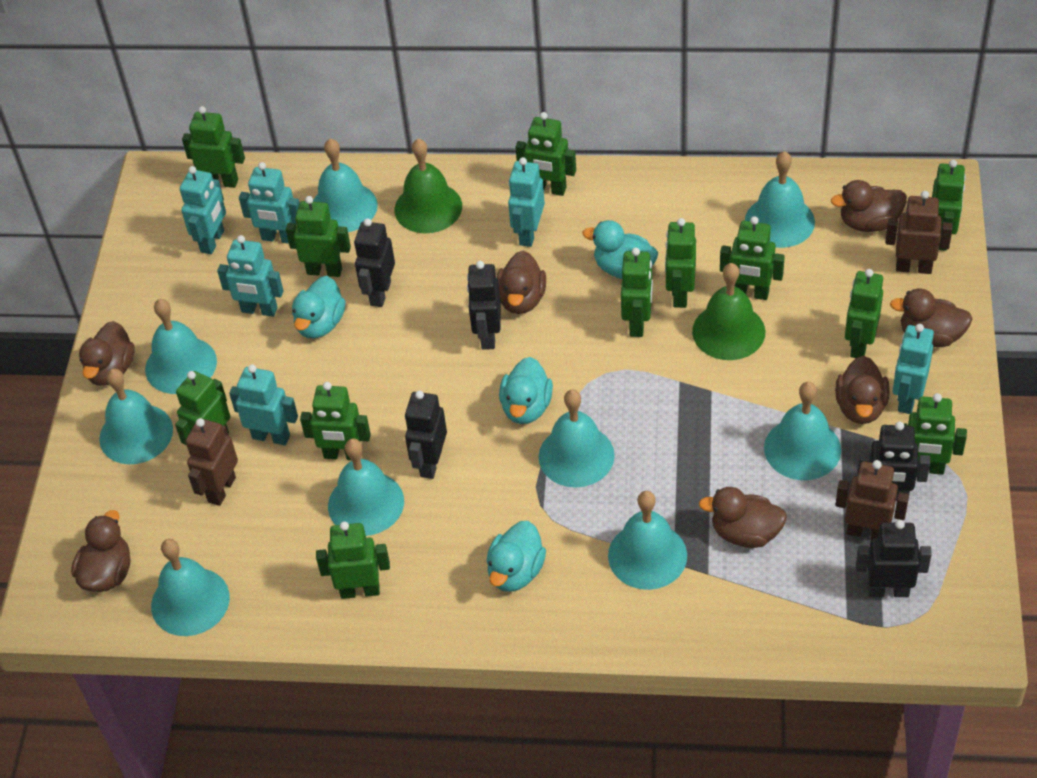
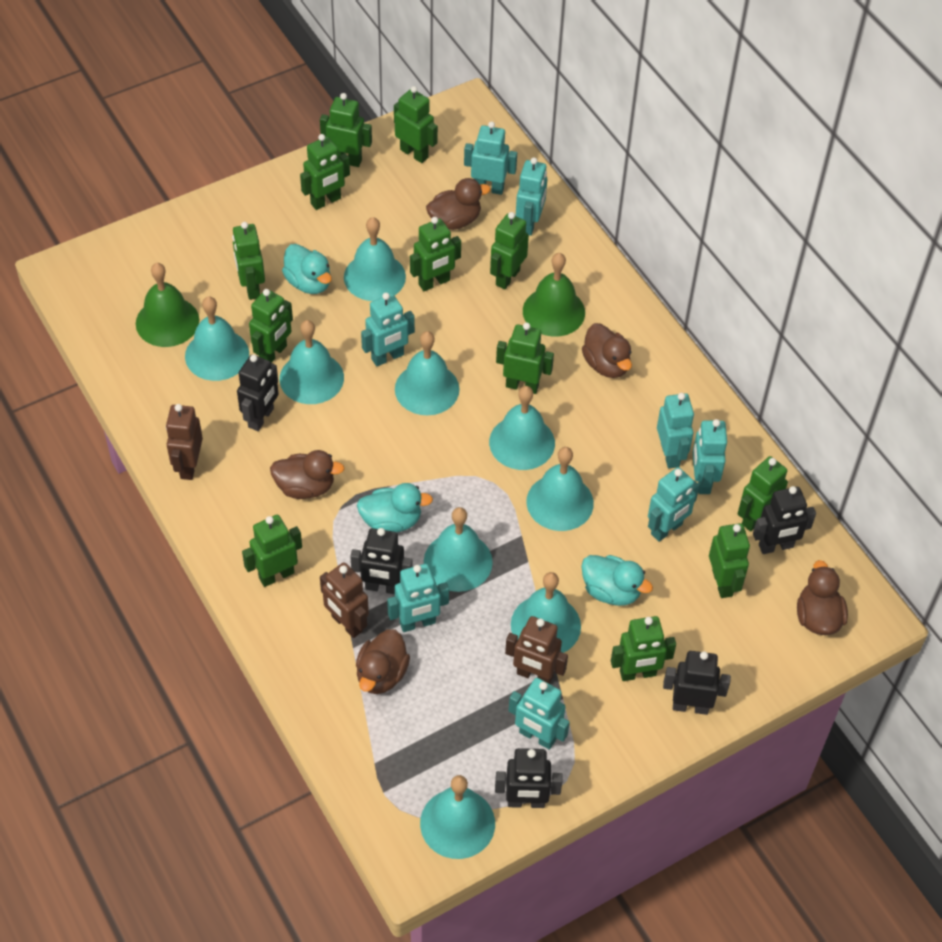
brown duck: [71,510,130,592] [79,321,135,386] [496,251,546,314] [699,487,787,548] [831,180,907,232] [835,356,890,424] [890,288,972,347] = 7 -> [270,450,345,499] [356,629,410,694] [426,178,491,230] [582,323,632,378] [797,560,848,635] = 5
turquoise duck: [292,276,346,338] [486,521,546,592] [499,357,553,424] [583,220,658,279] = 4 -> [282,244,332,294] [357,483,433,532] [581,555,653,606] = 3
turquoise robot: [180,166,226,254] [217,235,283,317] [229,364,298,445] [239,162,299,244] [508,157,545,247] [893,324,934,414] = 6 -> [361,293,415,367] [387,564,449,632] [464,121,517,195] [508,678,570,750] [516,158,547,236] [648,467,699,542] [657,393,694,468] [693,419,727,494] = 8

